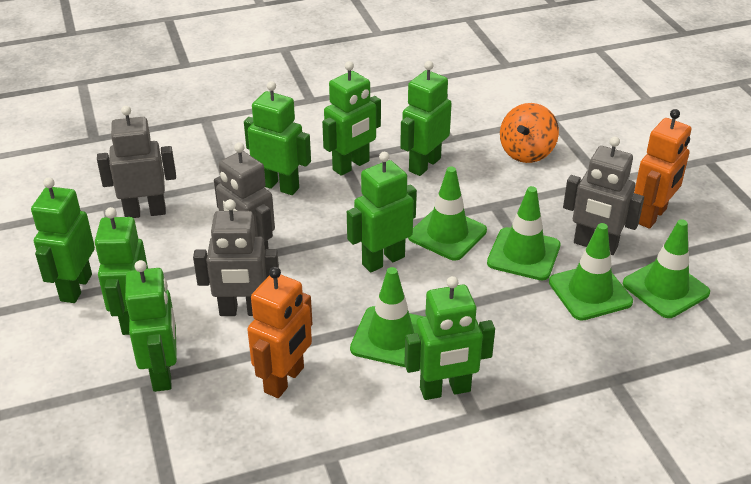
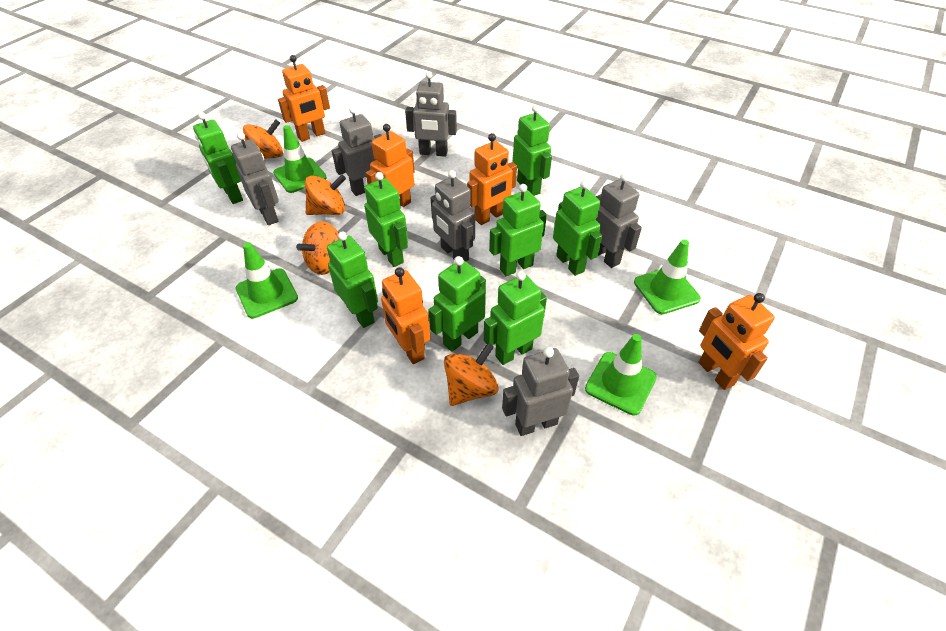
green traffic cone: [350,267,424,367] [408,167,487,261] [487,186,560,280] [549,223,633,321] [623,219,710,318] = 5 -> [235,242,298,318] [273,125,327,193] [585,334,657,415] [634,239,701,314] = 4
grey robot: [97,106,176,218] [193,199,279,316] [214,142,275,250] [563,137,644,255] = 4 -> [231,132,279,225] [332,106,382,196] [405,72,457,157] [431,170,475,261] [502,347,579,436] [595,173,642,268] = 6
orange robot: [247,267,312,398] [634,109,691,229] = 2 -> [278,55,330,142] [366,124,415,207] [381,267,431,364] [467,133,517,225] [699,293,775,390] = 5
orange spinning top: [500,103,559,163] = 1 -> [243,119,283,159] [296,221,339,275] [305,175,346,215] [444,343,499,406] = 4

